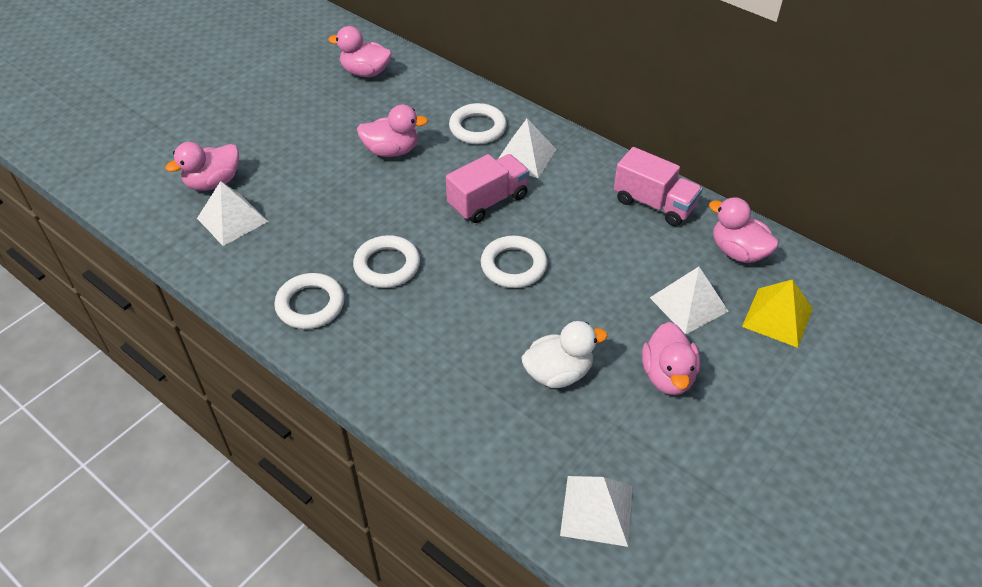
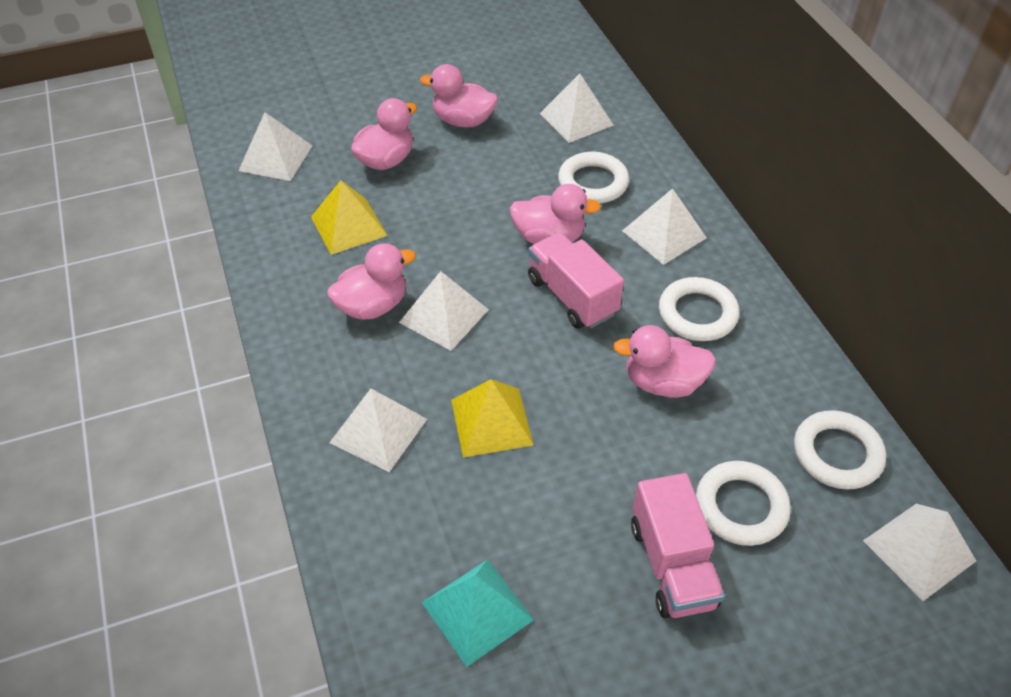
turquoise pyramid: none = 0 -> [422,559,534,667] = 1
white duck: [522,321,607,388] = 1 -> none = 0
white pyramid: [197,181,268,246] [498,119,557,178] [560,476,633,547] [650,267,729,335] = 4 -> [238,112,312,181] [329,389,427,472] [399,271,489,351] [540,73,614,143] [622,188,707,265] [863,504,976,601] = 6
yellow pyramid: [742,279,813,348] = 1 -> [311,180,388,255] [451,379,534,458] = 2

